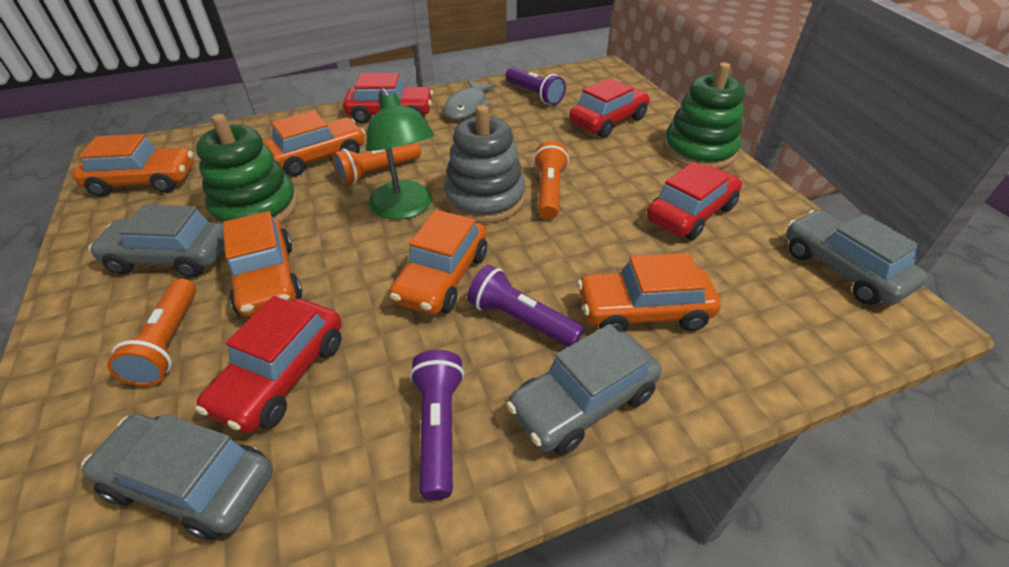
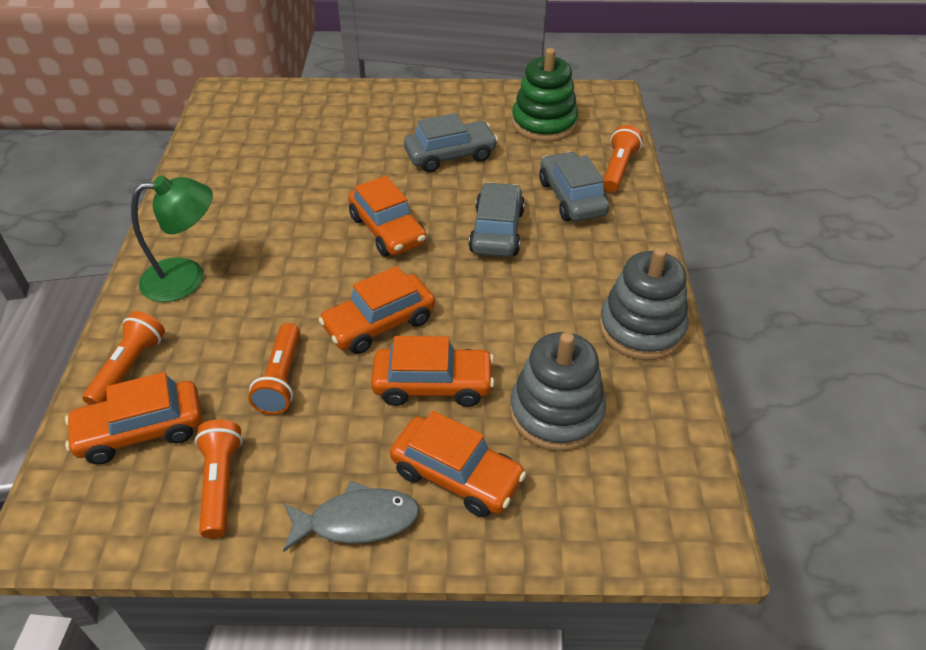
green stacking toy: [196,114,298,224] [663,62,745,169] = 2 -> [512,48,578,142] = 1
grey car: [81,414,273,540] [88,204,225,277] [506,324,662,455] [786,210,928,305] = 4 -> [404,113,498,172] [469,182,525,257] [539,152,609,222] = 3
grey stacking toy: [444,105,525,223] = 1 -> [510,332,606,451] [599,247,689,360] = 2
orange flashlight: [107,278,196,386] [332,142,421,186] [533,141,569,220] = 3 -> [82,311,165,405] [195,419,243,539] [248,323,300,415] [604,125,643,192] = 4
purple flashlight: [410,350,464,500] [467,265,584,347] [506,67,566,105] = 3 -> none = 0
red car: [196,296,341,433] [343,73,433,124] [569,78,650,138] [647,162,742,240] = 4 -> none = 0

